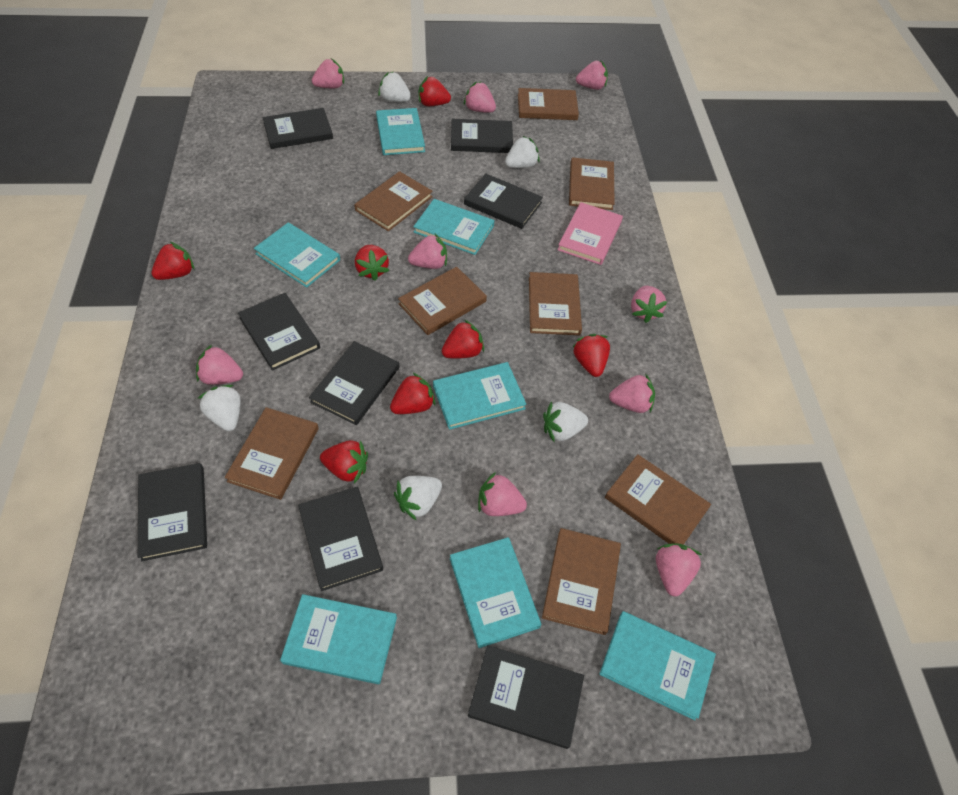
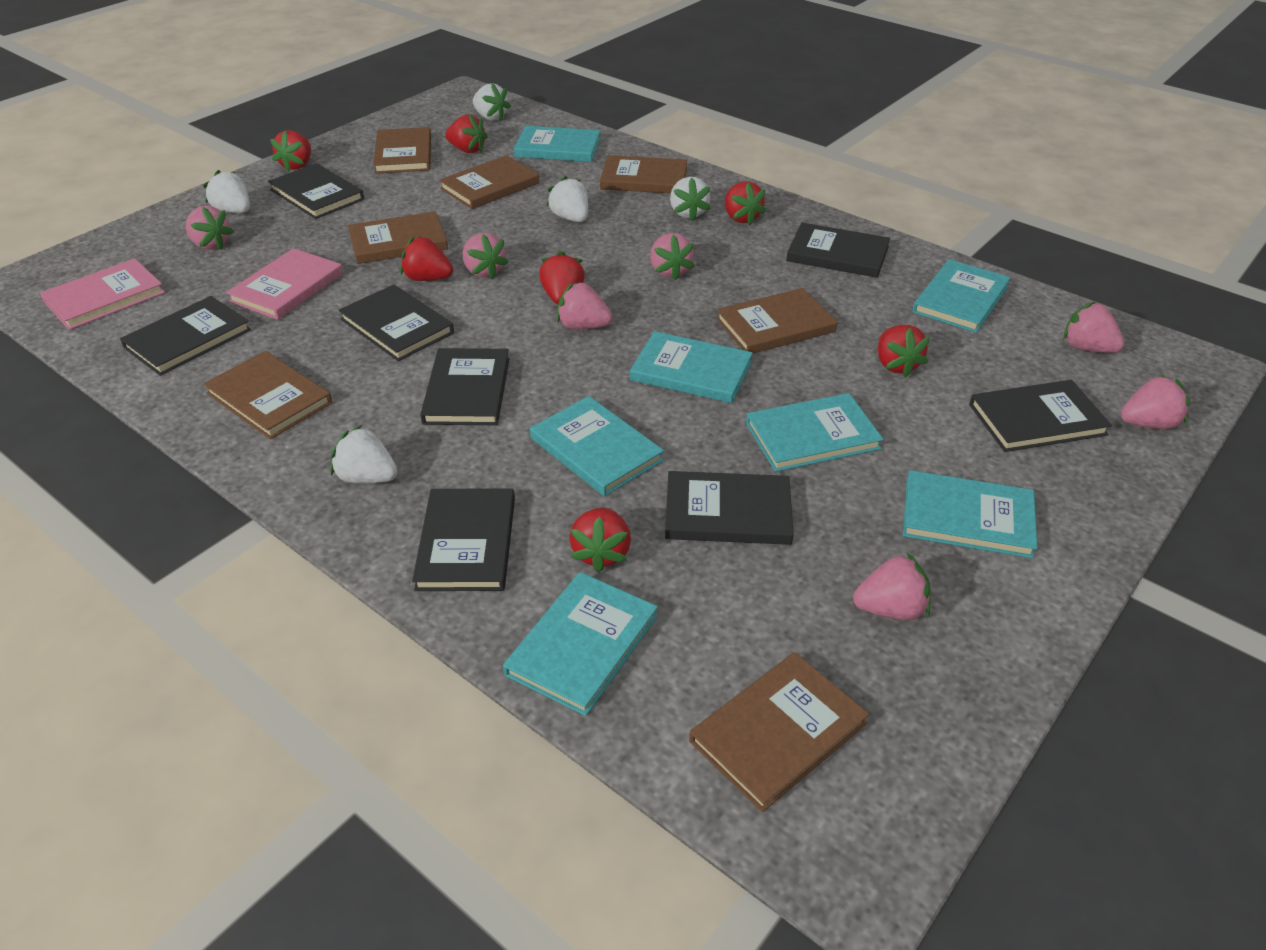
brown book: [225,407,319,500] [354,171,433,231] [398,267,487,335] [518,88,579,120] [529,272,582,335] [542,528,621,635] [569,157,615,210] [605,454,711,545] = 8 -> [203,351,332,439] [348,211,448,264] [373,127,431,174] [439,155,540,209] [600,155,687,193] [689,652,869,812] [716,288,837,354] = 7
pink book: [558,202,623,265] = 1 -> [40,258,165,330] [226,248,343,320] = 2
pink strawberry: [196,345,243,385] [312,59,344,88] [408,234,447,269] [464,82,496,113] [478,472,527,516] [576,61,608,90] [609,373,655,413] [631,286,668,323] [656,543,702,596] = 9 -> [186,206,234,250] [462,233,509,279] [557,282,613,329] [650,233,695,281] [853,553,931,620] [1064,302,1124,353] [1121,375,1190,429] = 7

